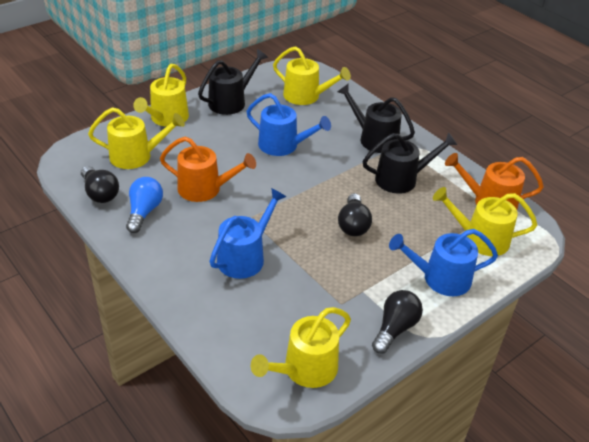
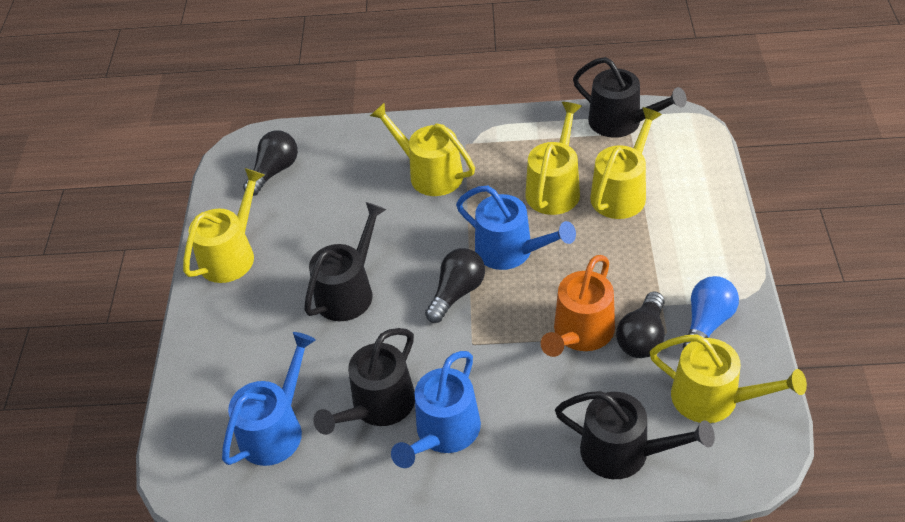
black watering can: [198,49,268,115] [337,83,415,153] [363,132,457,194] = 3 -> [304,202,386,321] [313,328,415,435] [555,391,715,479] [573,57,687,138] = 4
orange watering can: [160,137,256,202] [445,153,544,210] = 2 -> [541,255,615,357] = 1

